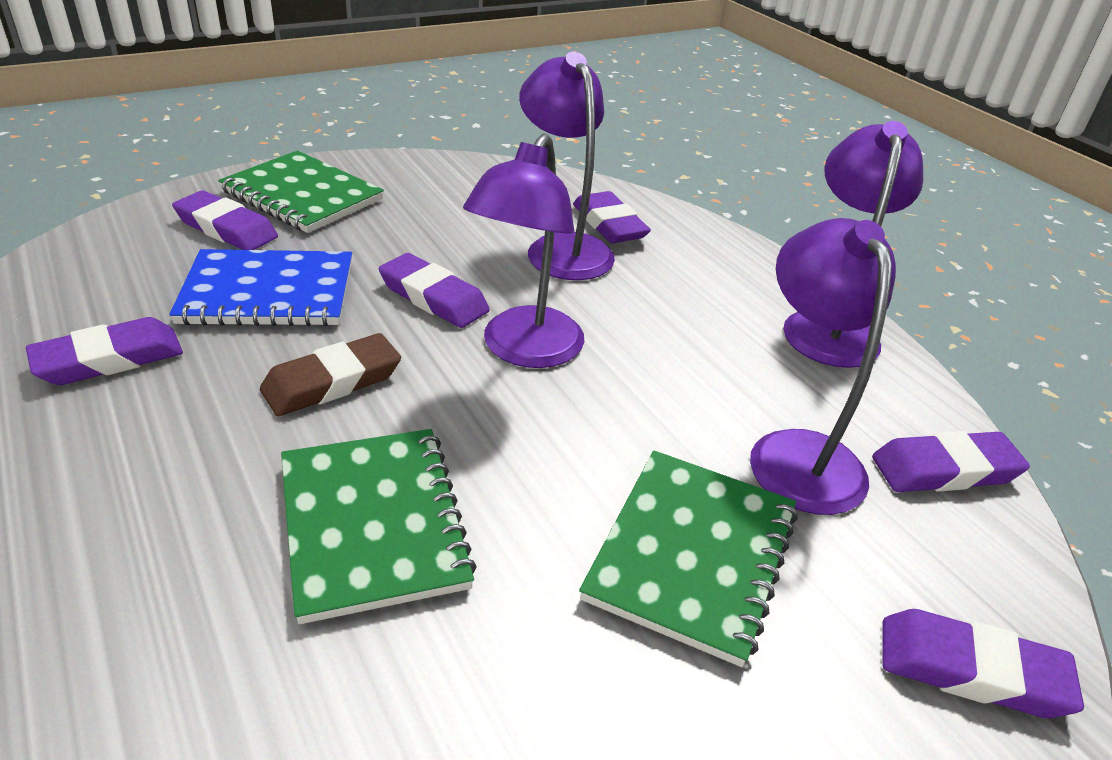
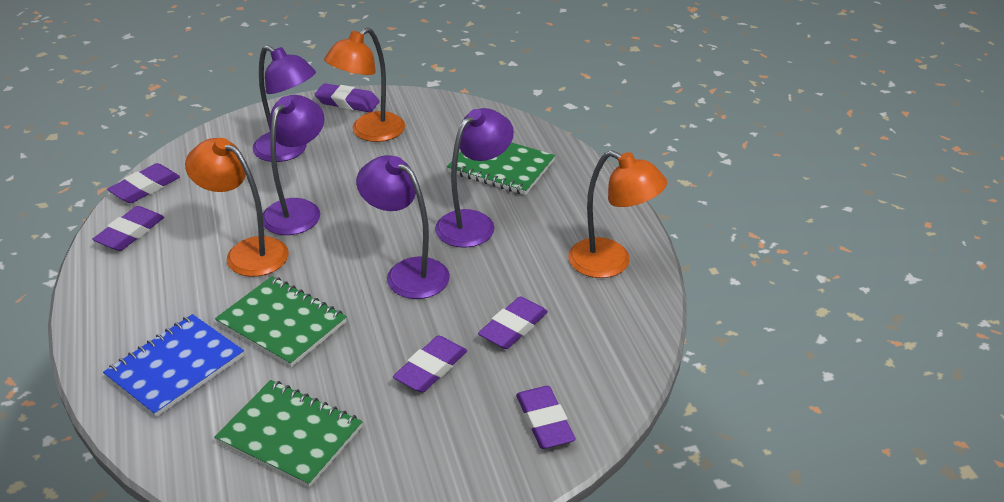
brown eraser: [260,333,401,416] = 1 -> none = 0
orange lamp: none = 0 -> [185,138,289,277] [324,27,405,142] [568,150,667,278] = 3

